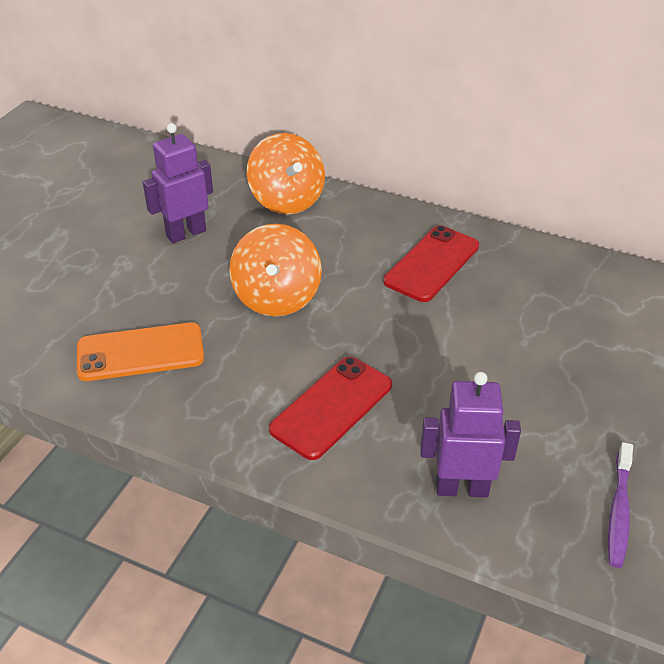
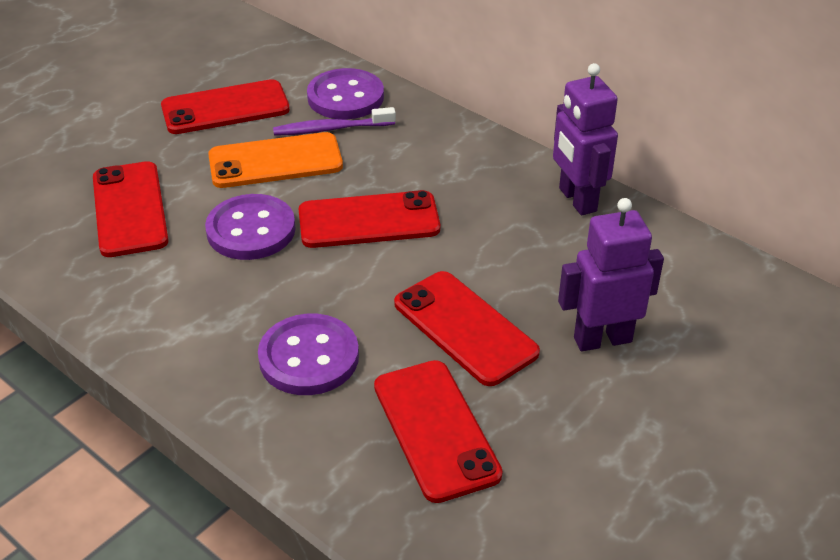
orange spinning top: [229,224,322,316] [247,133,325,215] = 2 -> none = 0
purple button: none = 0 -> [205,194,296,260] [258,314,359,395] [307,68,384,119] = 3
red phone: [269,357,392,460] [383,225,479,302] = 2 -> [93,161,169,257] [161,79,290,134] [299,190,440,248] [374,360,503,503] [394,271,540,386] = 5

